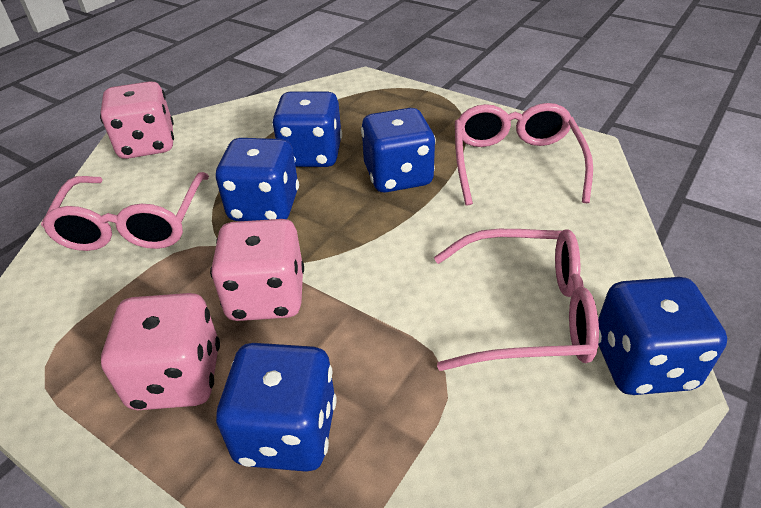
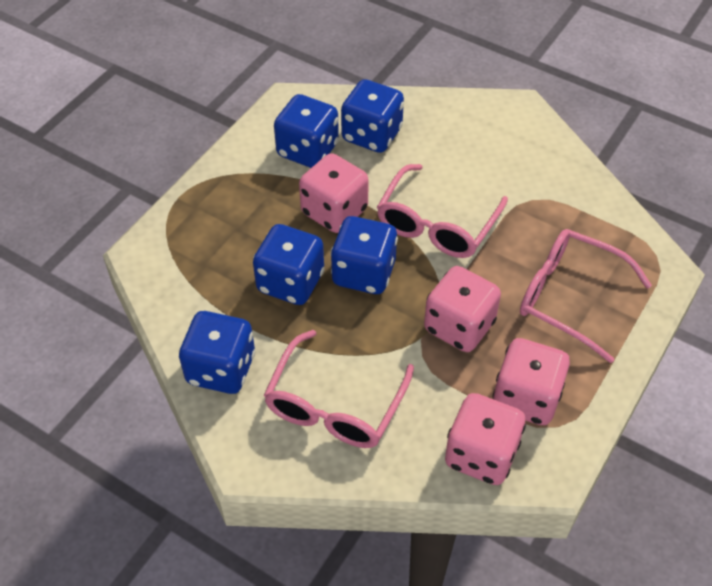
pink dice: [100,81,174,159] [101,293,220,410] [210,219,304,321] = 3 -> [299,153,369,233] [424,266,501,352] [445,393,526,485] [492,338,570,425] = 4

